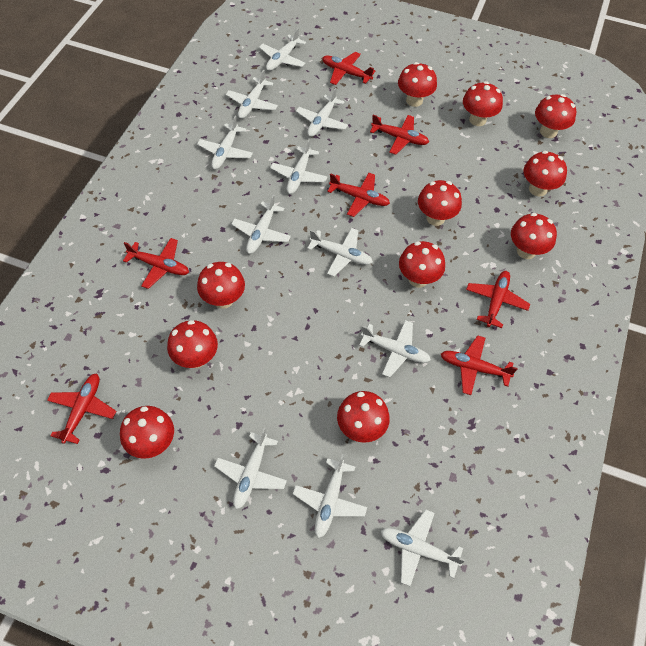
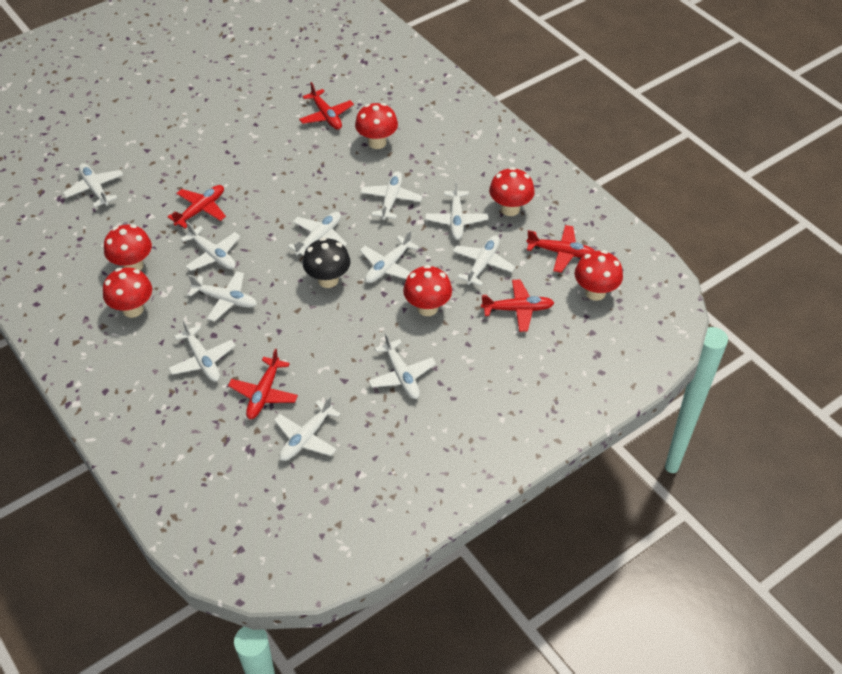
black mushroom: none = 0 -> [303,237,351,288] = 1
red mushroom: [120,406,174,459] [167,320,218,368] [197,262,245,309] [337,391,390,443] [398,62,437,107] [399,241,445,288] [418,180,462,226] [463,81,503,126] [511,213,557,259] [524,151,567,196] [535,94,576,138] = 11 -> [103,267,152,318] [104,224,152,271] [355,103,398,149] [403,265,452,316] [489,167,535,216] [575,250,623,301] = 6
red plane: [47,374,116,444] [123,238,189,289] [322,52,376,85] [327,172,390,217] [370,115,429,155] [441,335,518,395] [466,271,530,328] = 7 -> [168,185,226,229] [228,349,298,419] [299,82,354,130] [481,279,554,332] [526,225,595,273] = 5

